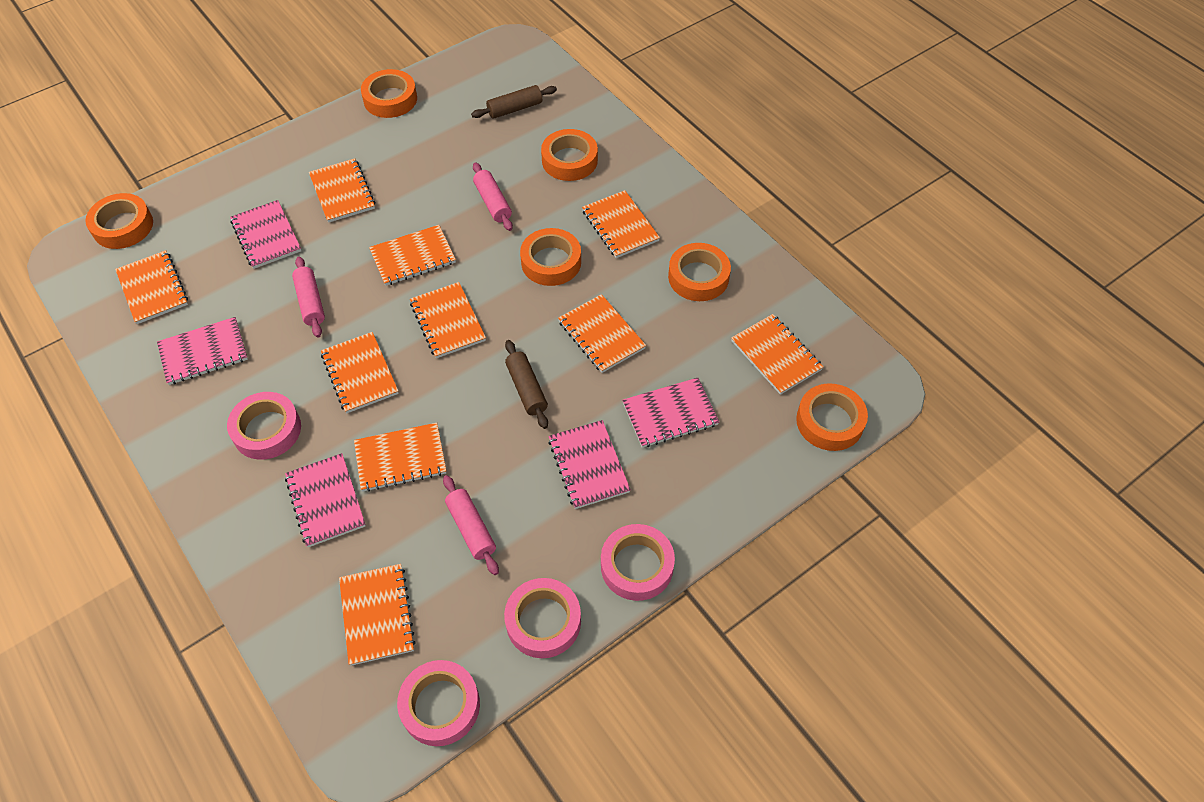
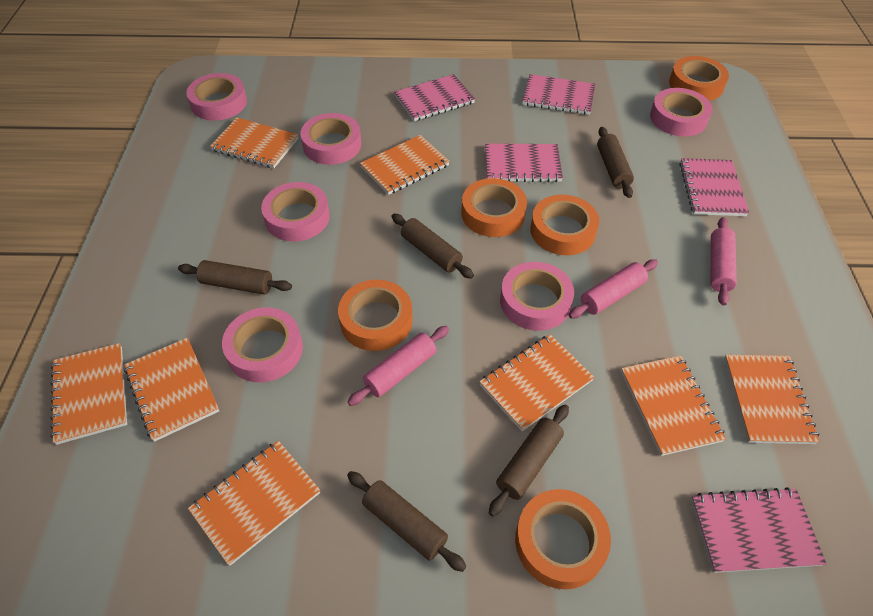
brown rolling pin: [471,85,557,119] [505,340,548,429] = 2 -> [178,260,292,295] [347,471,466,572] [392,213,474,279] [489,404,569,516] [597,127,634,198] = 5
orange notebook: [115,250,188,324] [309,158,375,223] [321,332,399,413] [339,564,416,666] [354,423,446,492] [369,225,456,286] [410,282,486,358] [558,294,646,373] [582,190,660,258] [731,314,823,395] = 10 -> [50,343,127,445] [124,338,219,442] [188,441,320,566] [210,117,299,168] [360,135,450,195] [479,334,595,431] [621,355,726,456] [724,355,820,444] = 8
orange tape: [85,193,153,249] [361,69,417,118] [520,228,581,286] [541,129,598,181] [668,243,731,301] [796,383,868,451] = 6 -> [338,280,413,351] [462,178,527,237] [515,489,611,590] [530,195,599,255] [669,56,729,101] = 5
pink tape: [227,392,301,460] [397,660,480,746] [504,578,581,658] [601,524,675,601] = 4 -> [186,73,247,121] [222,307,303,382] [261,182,330,242] [300,113,361,165] [500,262,574,331] [650,88,712,137] = 6

